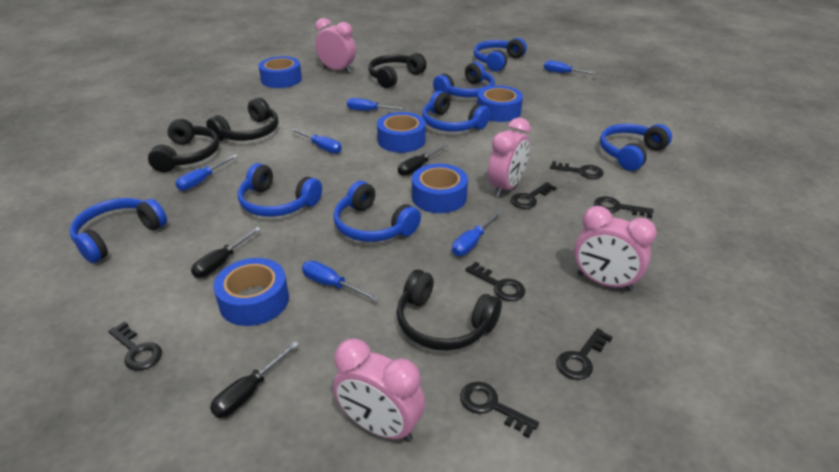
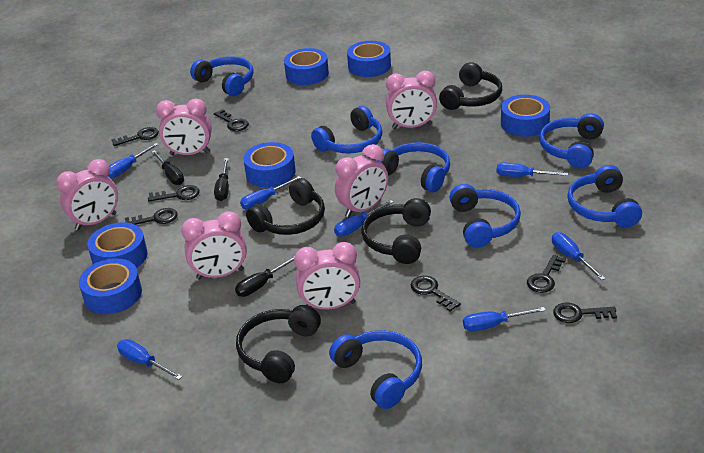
blue screwdriver: [175,155,238,191] [291,128,342,154] [302,261,379,301] [347,98,406,111] [452,211,502,256] [544,60,598,75] = 6 -> [107,143,159,178] [117,339,182,380] [240,176,301,209] [334,200,393,237] [463,307,546,331] [497,163,568,177] [552,232,606,280] = 7
blue tape: [213,258,289,326] [259,56,302,88] [377,112,426,153] [412,164,468,213] [477,86,523,122] = 5 -> [79,258,142,314] [87,222,148,268] [243,142,296,187] [284,48,329,85] [347,41,391,77] [501,95,550,137] = 6
pink clock: [315,18,356,73] [333,338,425,442] [488,118,531,197] [574,206,657,292] = 4 -> [56,159,118,230] [156,99,212,155] [181,211,247,280] [294,242,360,310] [335,144,388,218] [386,71,437,129] = 6

